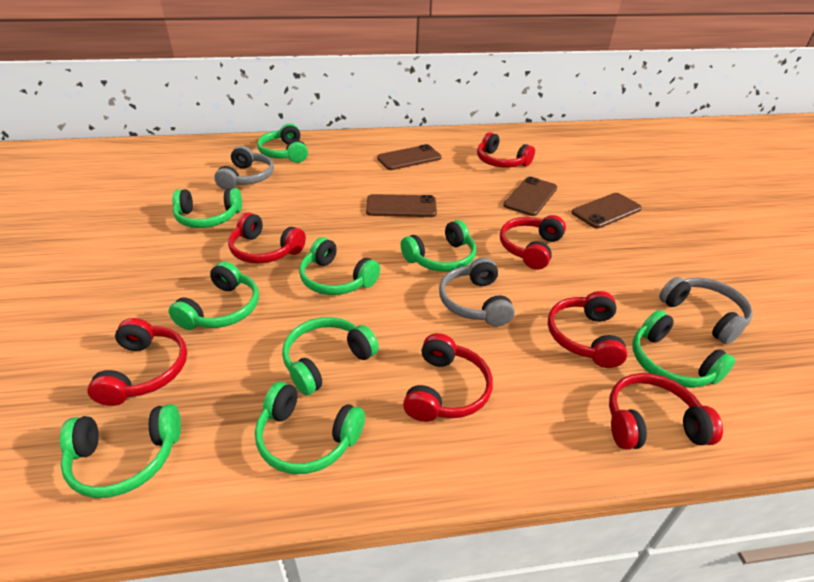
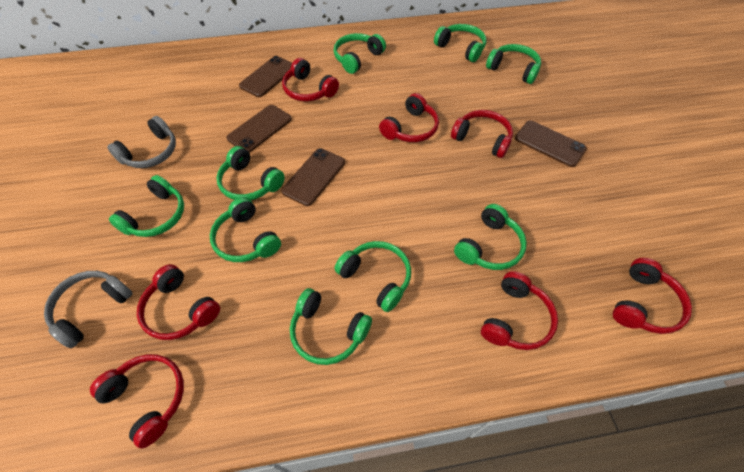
grey headphones: [214,146,274,190] [439,257,515,326] [659,277,753,344] = 3 -> [44,271,133,348] [107,116,176,168] = 2

